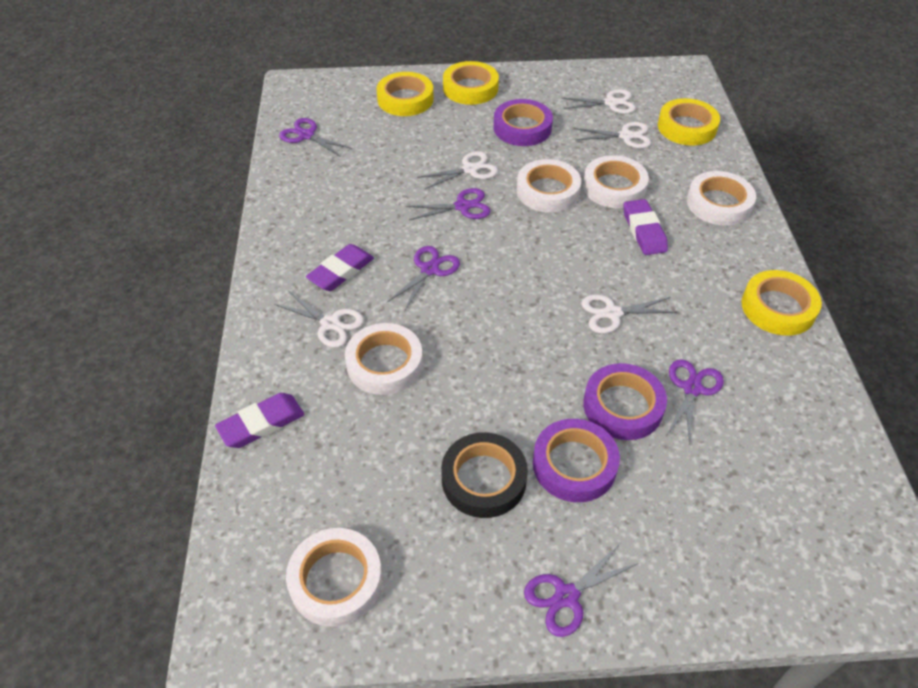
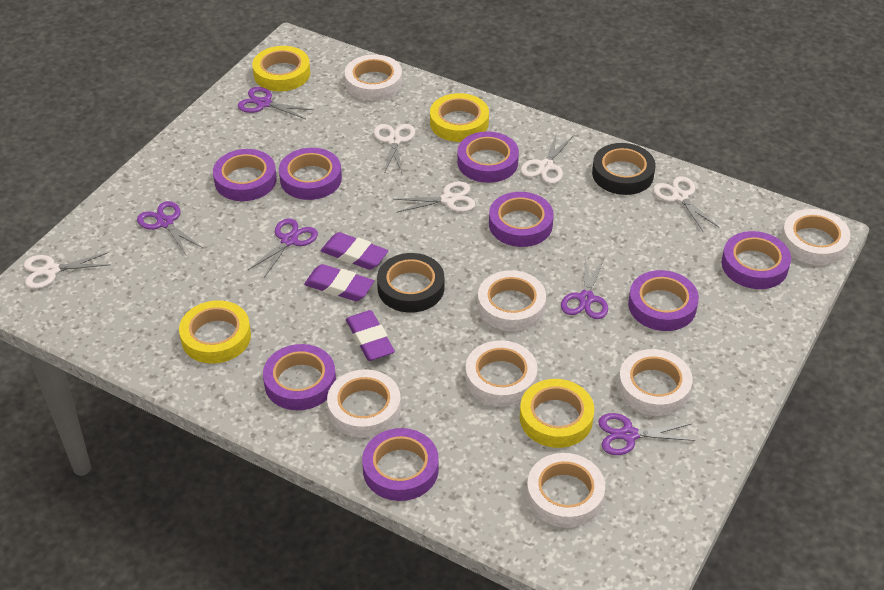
black tape: [441,432,528,518] = 1 -> [377,253,444,313] [592,143,655,195] = 2
purple tape: [493,99,553,146] [533,419,620,502] [583,363,667,440] = 3 -> [213,149,277,201] [263,344,336,410] [279,148,342,200] [362,428,439,501] [457,131,519,183] [489,192,554,247] [628,270,699,331] [722,231,791,289] = 8
white tape: [286,528,382,627] [345,323,423,395] [517,159,581,213] [583,155,649,208] [687,171,756,226] = 5 -> [327,369,401,438] [345,54,402,101] [465,340,538,406] [478,270,546,331] [527,453,605,528] [618,349,693,416] [781,209,850,265] = 7

